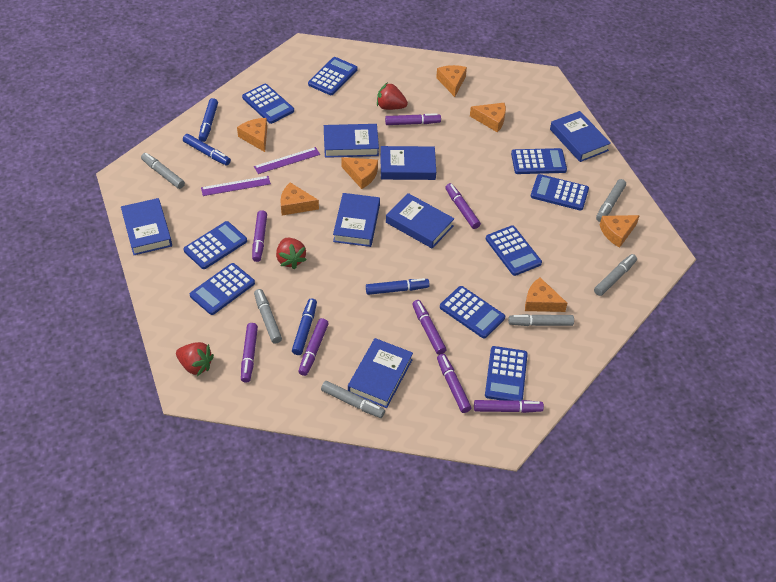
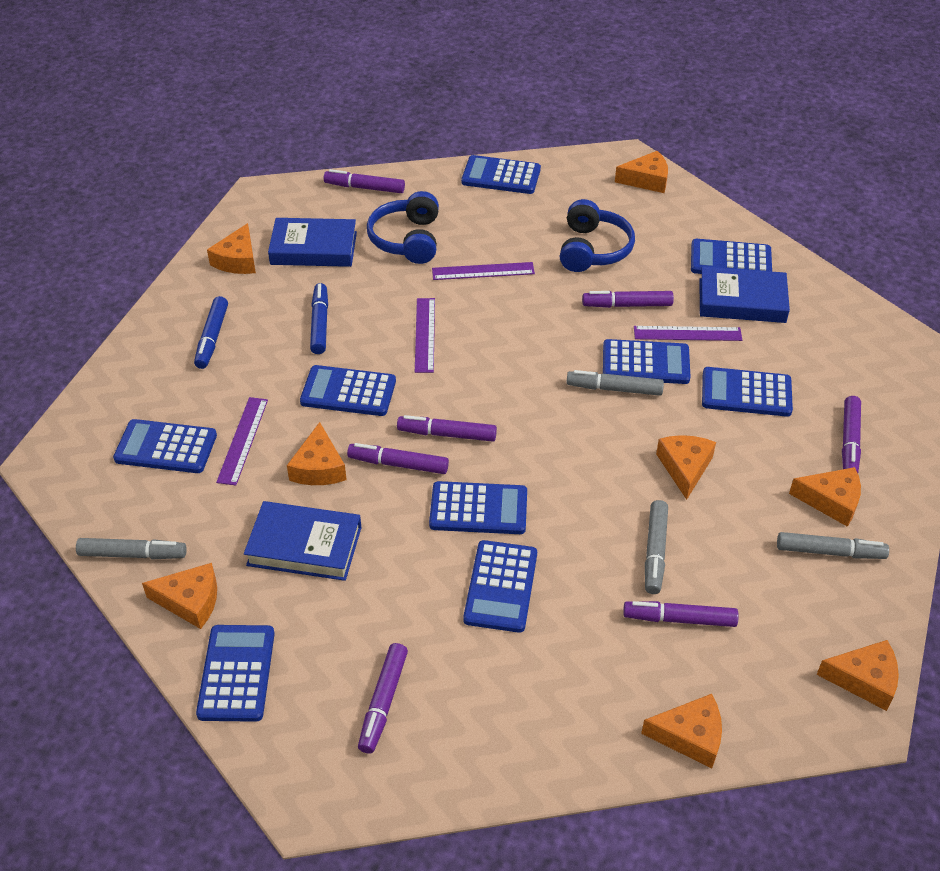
blue book: [121,198,172,255] [324,124,379,158] [333,193,380,247] [348,338,413,408] [380,146,436,180] [386,193,454,249] [550,111,611,162] = 7 -> [244,501,362,581] [268,218,357,267] [699,266,790,323] = 3
blue headphones: none = 0 -> [367,191,439,264] [560,199,635,272] = 2
blue marker: [183,134,231,165] [199,98,218,142] [292,298,317,355] [366,278,430,295] = 4 -> [194,296,228,369] [310,283,328,354] = 2
grey marker: [141,153,185,189] [254,289,282,344] [321,381,385,418] [508,314,574,326] [594,254,637,296] [596,179,626,222] = 6 -> [76,538,187,559] [566,370,664,396] [645,500,668,594] [777,532,889,559] = 4
orange cheese: [237,118,267,152] [280,183,319,215] [341,157,378,189] [436,65,467,97] [470,103,506,132] [525,278,567,312] [600,215,640,248] = 7 -> [142,563,217,629] [207,223,256,274] [287,422,347,485] [615,151,668,193] [641,694,722,769] [656,435,716,500] [789,467,861,527] [817,640,899,711] = 8
purple marker: [241,323,258,383] [252,210,267,262] [298,318,329,376] [385,113,441,125] [412,300,446,355] [437,354,472,413] [445,183,481,229] [474,400,544,413] = 8 -> [324,169,405,193] [347,443,449,474] [358,643,408,754] [397,415,497,442] [582,291,674,308] [623,601,739,627] [842,396,861,473] = 7
purple ruler: [201,176,271,196] [254,147,320,174] = 2 -> [216,397,268,486] [415,298,435,373] [432,262,535,280] [634,326,742,341] = 4
red strawberry: [176,342,214,376] [276,238,307,269] [377,82,408,110] = 3 -> none = 0

